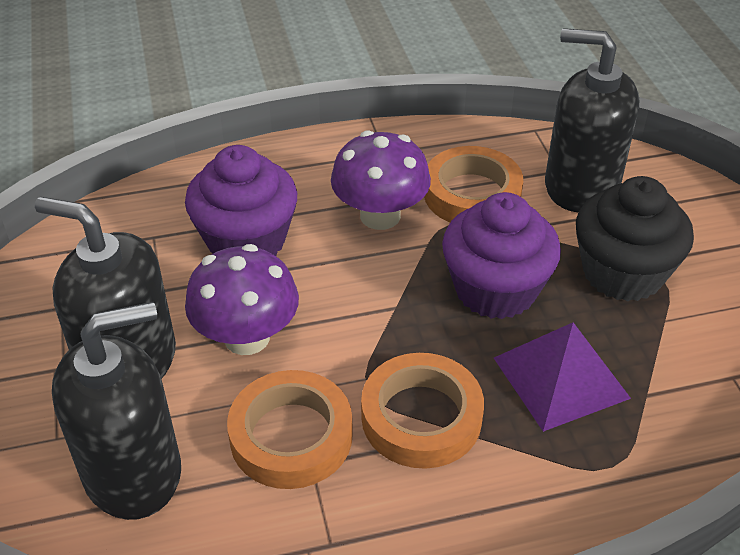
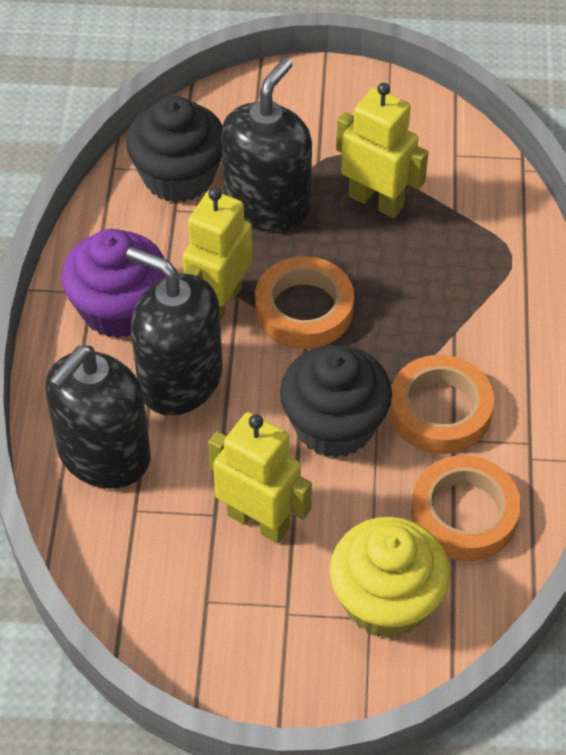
black cupcake: [576,176,694,302] = 1 -> [126,96,223,203] [280,345,392,458] = 2
purple cupcake: [185,145,297,256] [442,192,561,319] = 2 -> [61,229,165,338] = 1
purple mushroom: [185,244,299,355] [331,130,431,230] = 2 -> none = 0
purple pyramid: [494,322,631,432] = 1 -> none = 0
yellow cupcake: none = 0 -> [329,517,450,638] = 1
yellow robot: none = 0 -> [183,187,252,321] [208,412,312,543] [336,83,428,218] = 3

